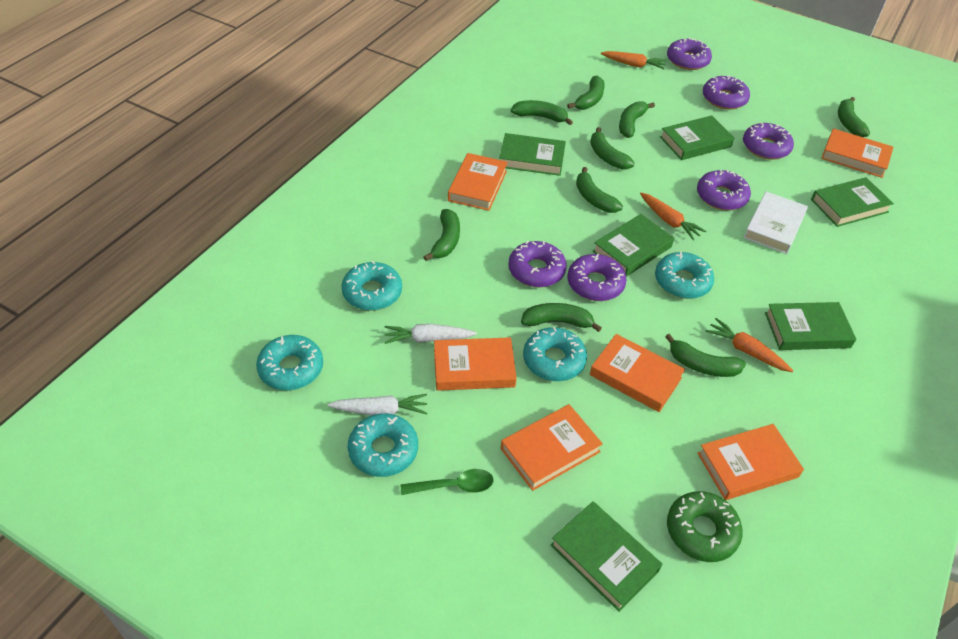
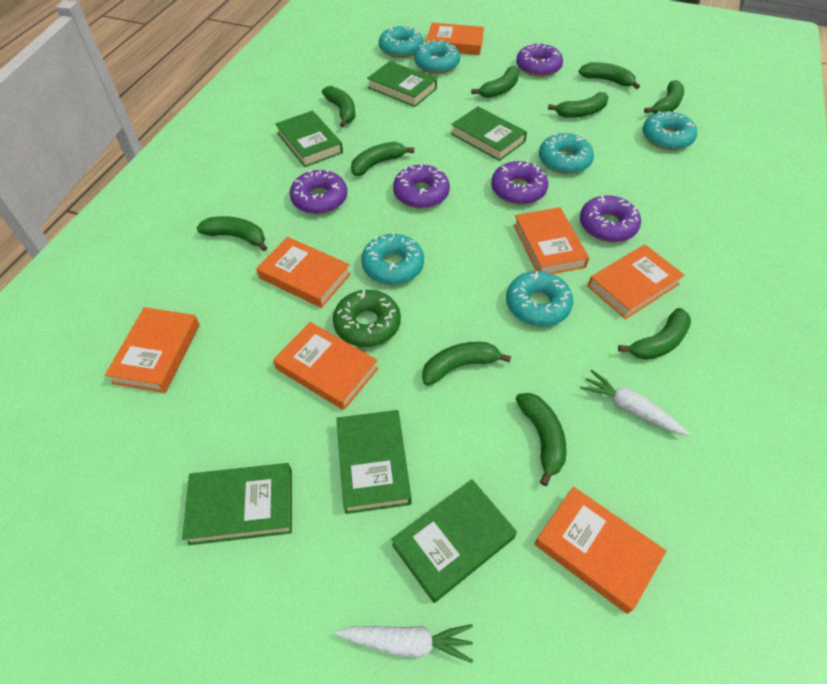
green banana: [424,209,460,261] [511,100,573,125] [521,303,602,332] [567,75,604,110] [576,167,623,213] [590,127,635,169] [619,101,655,138] [665,334,746,377] [838,97,870,137] = 9 -> [197,216,267,251] [322,86,355,127] [351,142,414,176] [422,342,511,385] [471,66,519,98] [516,393,567,486] [548,92,608,118] [579,62,640,89] [618,308,691,360] [644,80,684,114] = 10
green spoon: [401,469,494,495] = 1 -> none = 0
orange book: [434,337,517,391] [448,153,508,211] [501,404,603,491] [590,334,685,412] [698,424,804,500] [821,128,893,178] = 6 -> [105,307,200,393] [256,237,351,308] [273,322,378,410] [426,23,484,55] [514,207,589,274] [535,487,666,614] [588,244,684,319] = 7
orange carrot: [601,51,666,69] [640,193,706,241] [705,318,793,372] = 3 -> none = 0
purple donut: [508,241,567,287] [567,254,627,301] [667,38,712,70] [697,169,751,210] [703,75,750,110] [743,122,794,160] = 6 -> [290,169,347,214] [393,164,450,208] [491,161,548,205] [516,43,563,77] [580,195,641,242] = 5
turquoise donut: [256,335,323,390] [341,261,402,311] [348,413,418,477] [523,327,587,381] [655,252,714,299] = 5 -> [361,233,424,285] [379,26,423,58] [414,40,460,74] [506,271,573,326] [539,133,594,174] [643,110,697,150] = 6
white book: [744,191,808,254] = 1 -> none = 0

